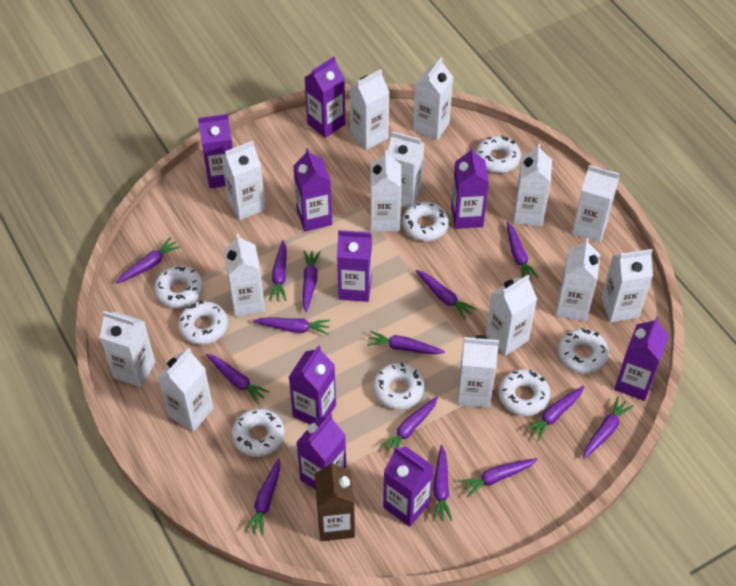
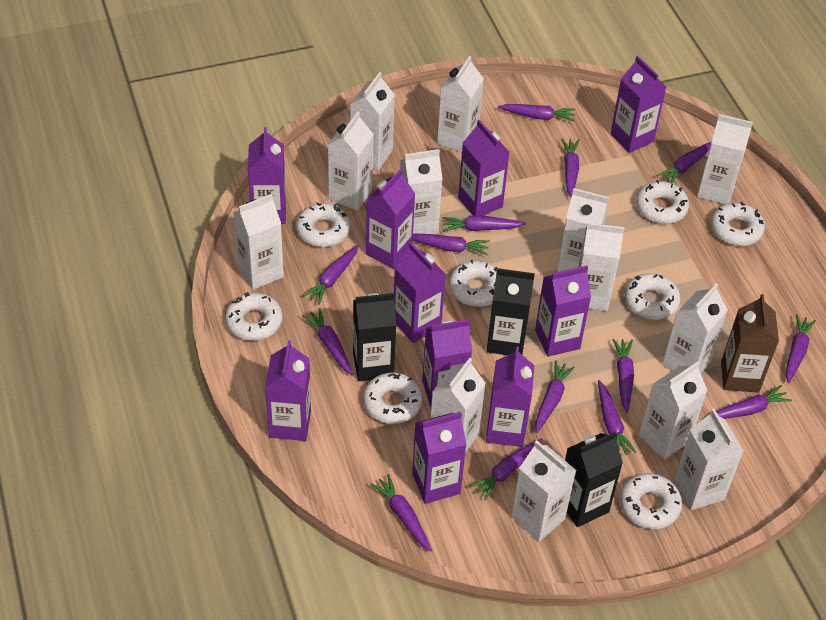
black carton: none = 0 -> [353,293,396,381] [487,268,535,355] [565,432,623,527] = 3
purple carton: [198,114,233,188] [289,345,336,424] [293,148,332,231] [296,414,346,490] [304,56,345,138] [337,230,372,302] [383,446,434,527] [451,147,489,229] [614,317,669,401] = 9 -> [248,127,286,224] [265,340,311,441] [366,169,415,269] [394,242,446,343] [412,412,467,504] [422,319,472,408] [458,120,510,216] [486,347,535,447] [535,266,591,357] [610,56,666,153] = 10
white carton: [100,311,155,387] [158,348,213,432] [221,141,266,220] [224,234,265,317] [350,69,390,150] [370,150,402,232] [387,131,424,208] [413,58,453,140] [457,335,499,408] [486,274,537,356] [513,144,552,226] [556,238,601,322] [572,165,619,243] [601,249,653,322] = 14 -> [233,194,284,290] [328,112,374,211] [350,72,395,170] [400,149,443,234] [430,358,486,453] [437,56,484,152] [511,440,577,542] [557,188,609,272] [579,222,625,311] [639,361,707,460] [662,283,728,373] [674,409,744,510] [697,114,753,204] = 13

